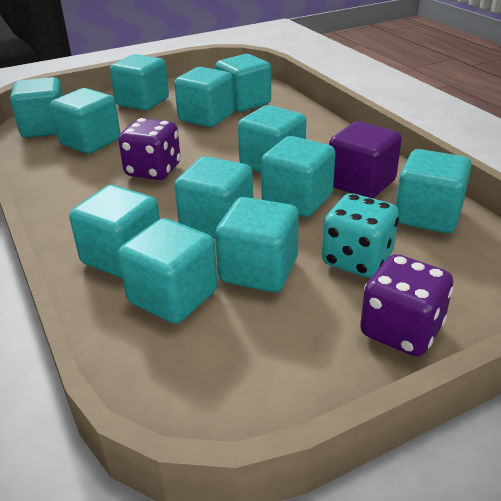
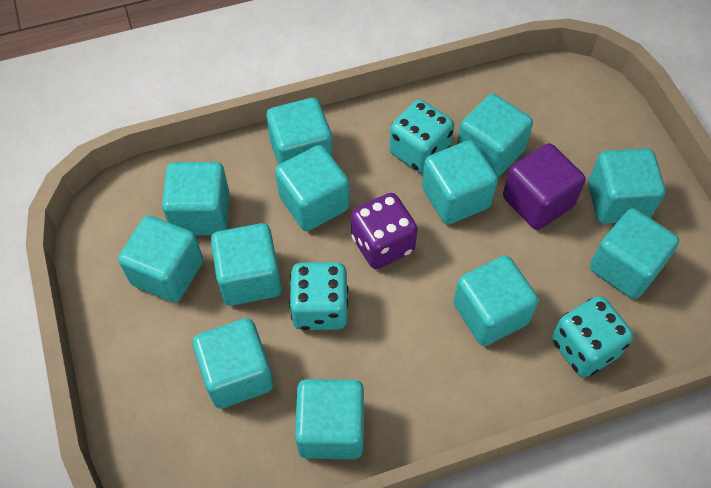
purple dice: [118,118,181,180] [360,254,453,356] = 2 -> [351,193,418,269] = 1
turquoise dice: [322,193,399,278] = 1 -> [289,262,348,330] [389,100,454,173] [552,296,634,377] = 3

